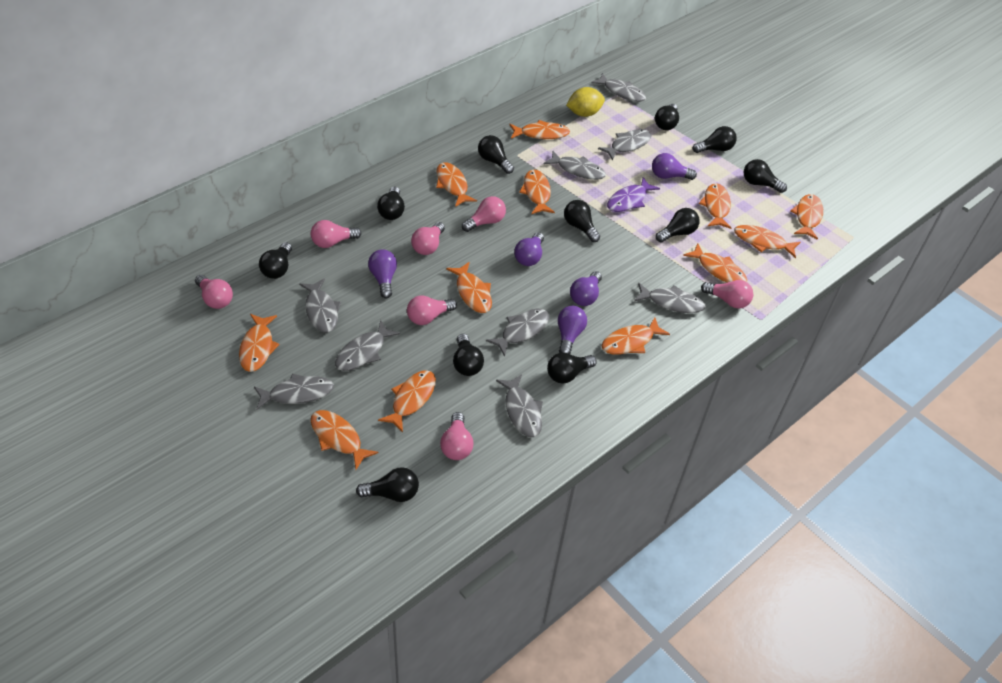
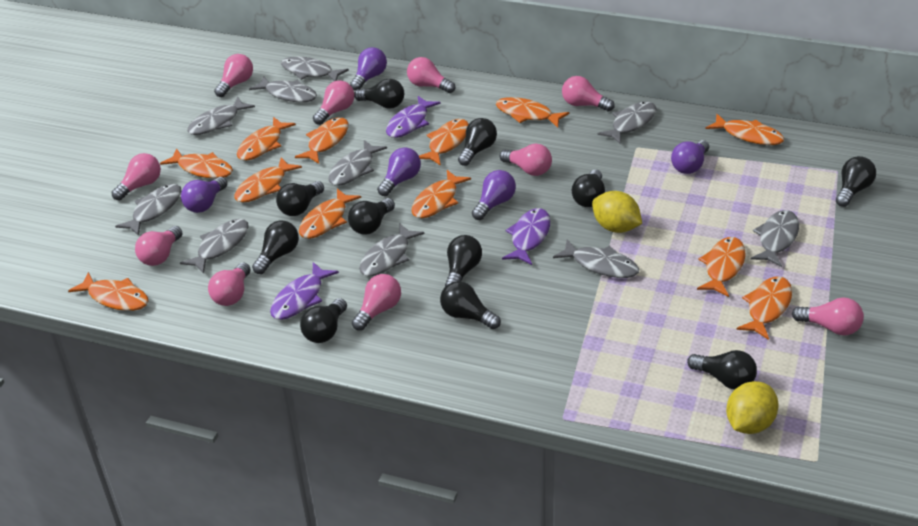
grey fish: [254,374,334,410] [299,278,341,333] [335,320,400,371] [486,309,549,357] [496,374,543,437] [544,151,606,180] [591,73,646,102] [598,129,651,161] [634,283,706,313] = 9 -> [115,184,182,236] [180,219,249,274] [187,97,255,135] [249,76,317,102] [281,57,349,81] [328,140,387,186] [359,223,425,277] [553,239,639,278] [598,101,657,144] [751,210,799,267] = 10
pink light bulb: [195,275,233,309] [311,220,361,248] [407,295,457,325] [411,222,445,255] [440,412,473,460] [462,196,506,232] [701,280,753,309] = 7 -> [112,153,161,201] [135,226,182,266] [208,263,251,306] [214,54,253,97] [313,80,354,125] [352,274,401,331] [407,57,455,93] [500,144,552,176] [562,76,615,111] [792,297,864,335] = 10
purple fish: [607,177,660,212] = 1 -> [270,262,339,320] [386,96,441,138] [502,208,550,265] = 3
yellow lemon: [566,87,605,117] = 1 -> [592,191,642,233] [726,381,779,434] = 2

